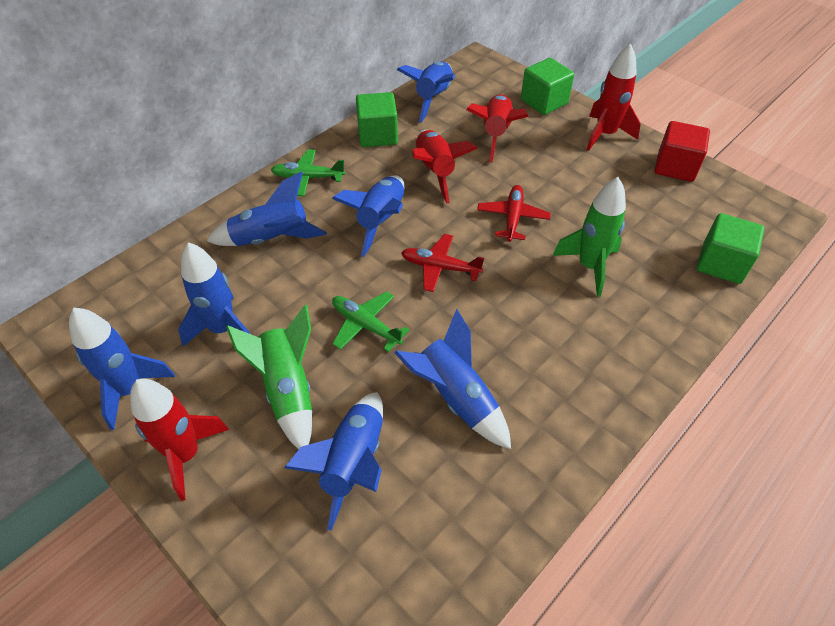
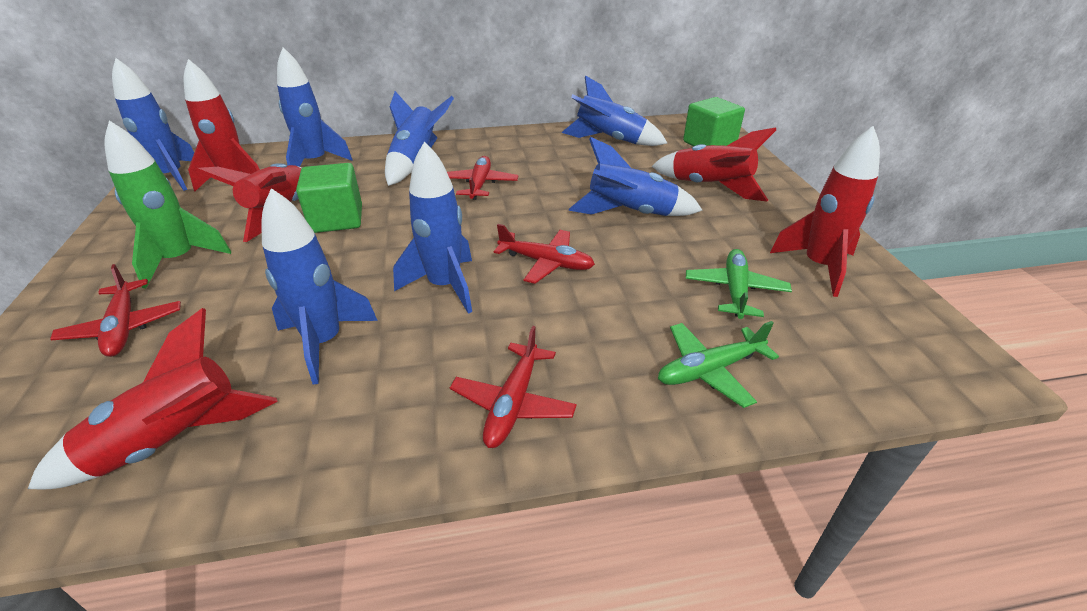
green cube: [356,92,398,147] [521,58,574,115] [697,213,765,284] = 3 -> [296,163,362,233] [683,97,745,146] = 2
green rocket: [226,305,312,449] [552,177,626,297] = 2 -> [104,121,231,289] = 1
red cube: [655,121,710,182] = 1 -> none = 0
red plane: [401,234,484,292] [477,185,551,242] = 2 -> [50,264,181,357] [447,156,518,200] [450,326,577,448] [494,224,595,284] = 4
red rocket: [130,379,229,501] [412,130,478,203] [466,95,528,162] [586,44,641,151] = 4 -> [28,308,278,489] [184,59,260,191] [196,163,302,242] [652,127,776,202] [770,126,880,297] = 5

